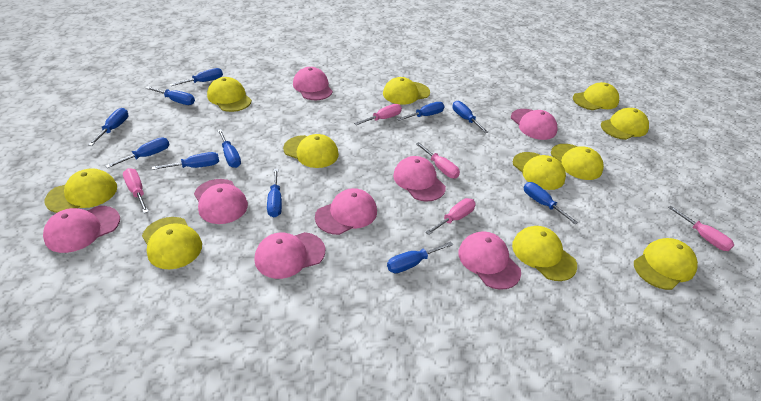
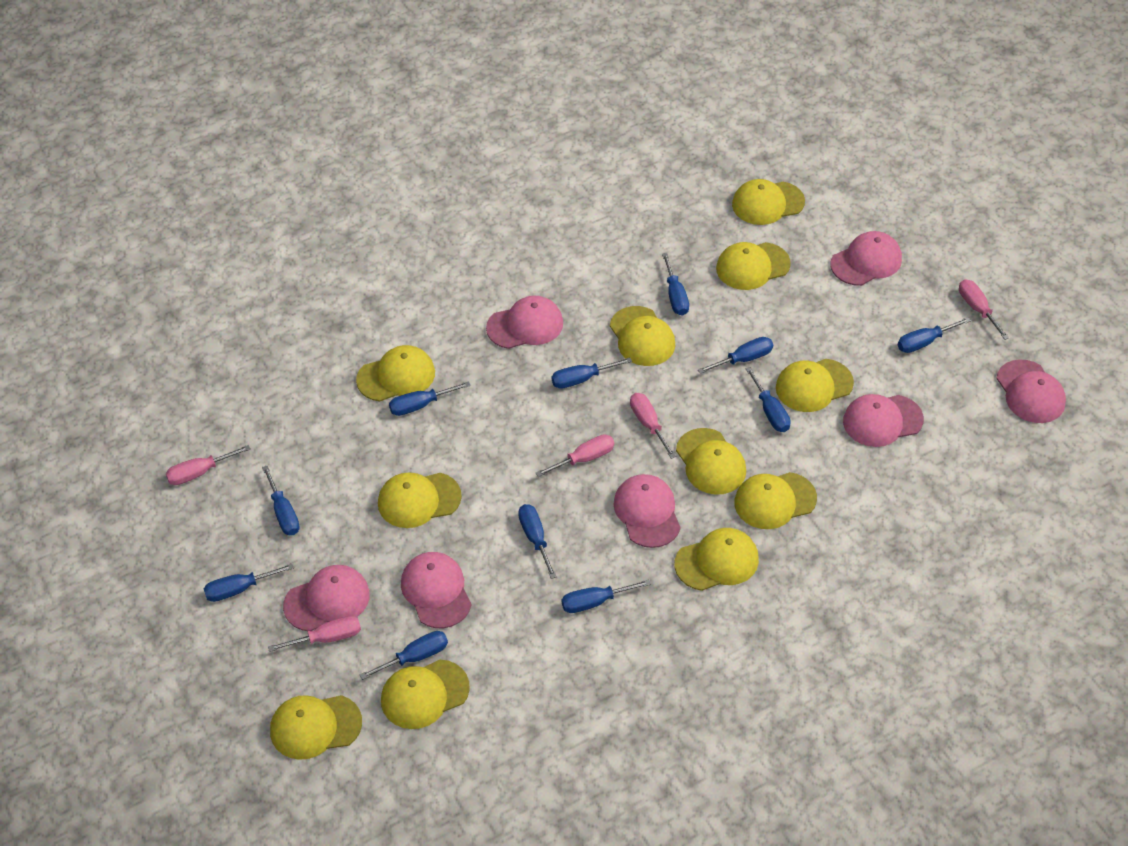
pink cap: [43,206,120,253] [194,179,248,224] [255,232,325,279] [293,67,333,100] [315,188,377,235] [393,156,446,201] [458,231,521,290] [511,109,558,140] = 8 -> [283,565,370,631] [401,552,472,628] [486,296,563,349] [613,474,681,548] [830,231,902,286] [843,394,924,447] [996,359,1066,423] = 7

